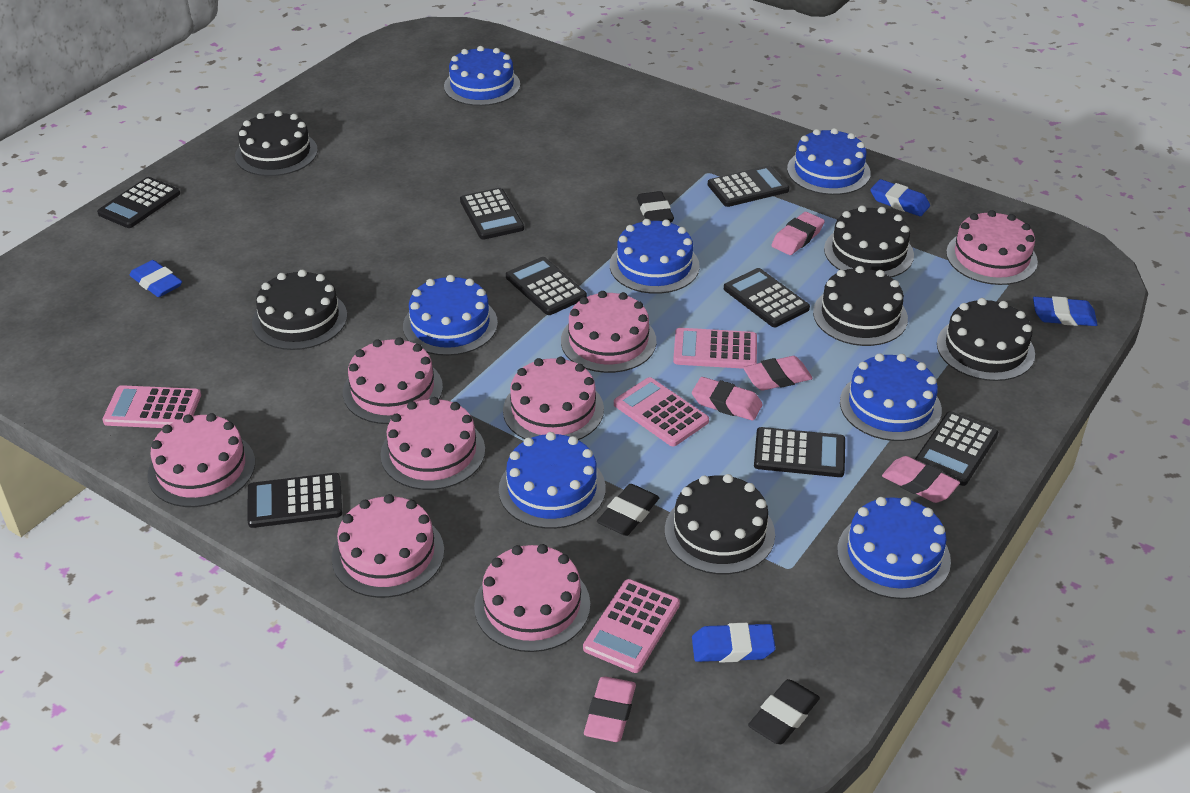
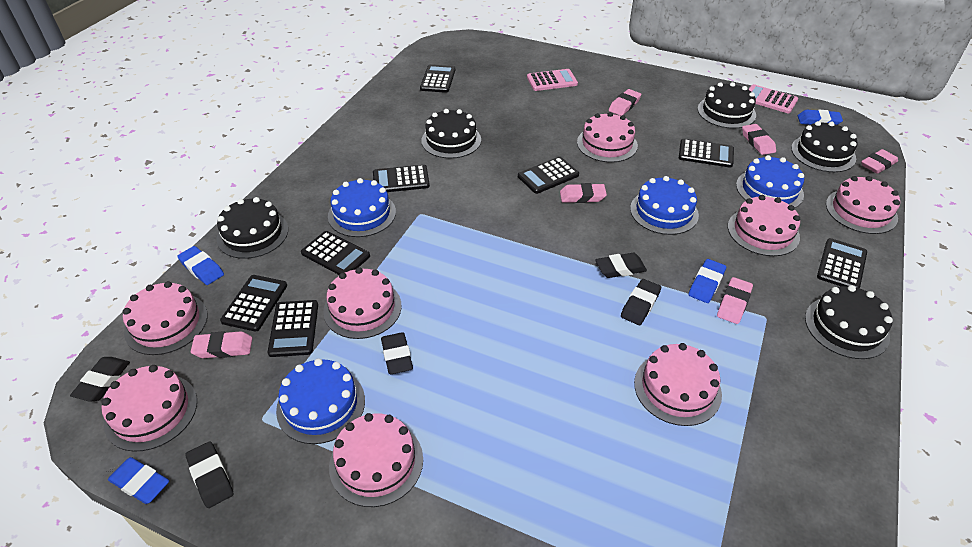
black cake: [235,110,318,176] [252,269,347,350] [665,474,775,574] [813,266,908,346] [824,205,914,277] [937,298,1035,381] = 6 -> [217,197,288,259] [421,109,481,158] [698,82,756,129] [791,121,858,172] [805,285,893,359] = 5
black eraser: [597,484,659,536] [637,191,674,223] [748,679,820,744] = 3 -> [70,357,130,402] [185,441,233,508] [381,332,413,374] [595,253,647,278] [621,279,661,325] = 5
blue cake: [403,275,498,356] [444,46,520,106] [499,432,606,529] [610,219,700,294] [787,128,871,195] [837,497,951,599] [840,353,942,441] = 7 -> [276,358,365,444] [328,178,396,237] [630,176,699,235] [736,155,804,208] = 4
pink calculator: [102,385,201,428] [583,579,680,673] [614,377,709,446] [673,328,757,369] = 4 -> [527,69,578,91] [748,84,798,113] = 2
pink eraser: [584,677,636,742] [692,377,763,421] [743,356,813,391] [771,212,825,255] [882,456,960,503] = 5 -> [191,331,252,358] [560,183,607,203] [609,89,641,116] [717,277,753,324] [742,124,776,155] [861,149,898,174] = 6

